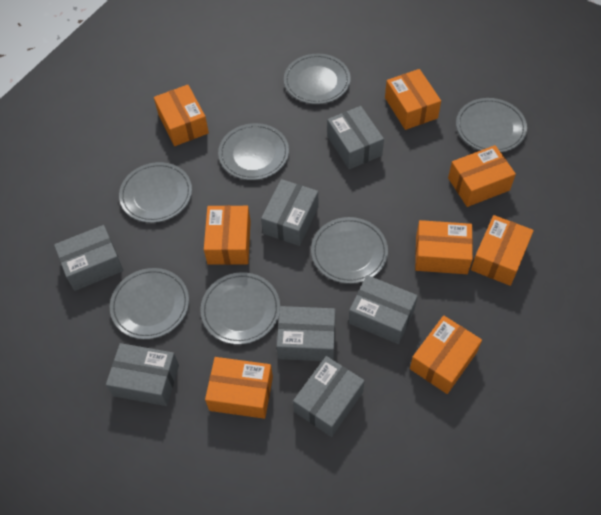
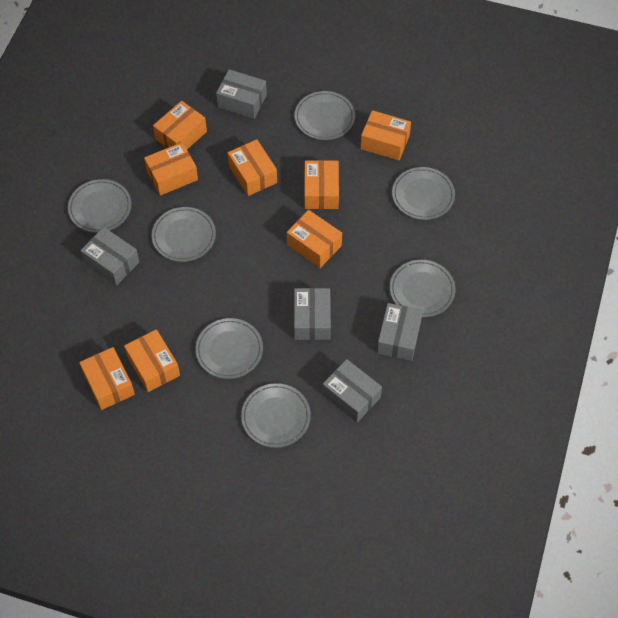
grey box: [54,225,124,291] [106,343,179,406] [261,179,318,246] [277,306,336,361] [293,356,365,437] [327,106,384,169] [349,275,418,344] = 7 -> [80,227,139,286] [216,69,267,119] [294,288,331,340] [322,359,382,422] [377,303,423,361] = 5

